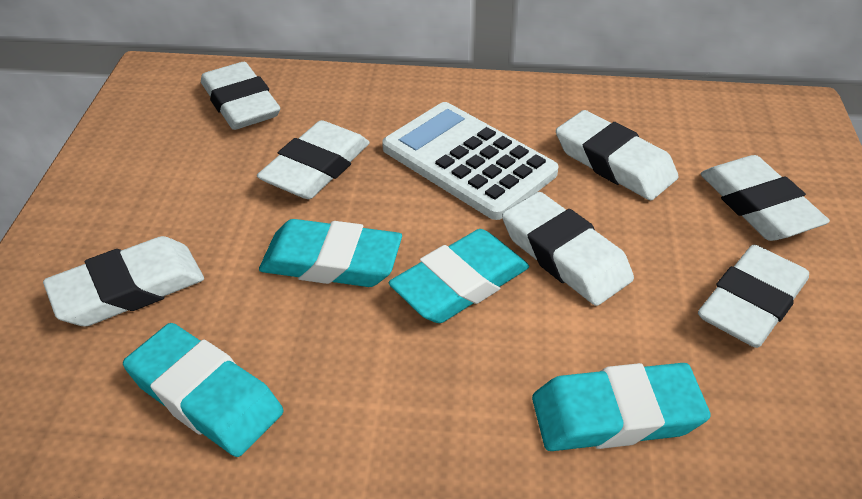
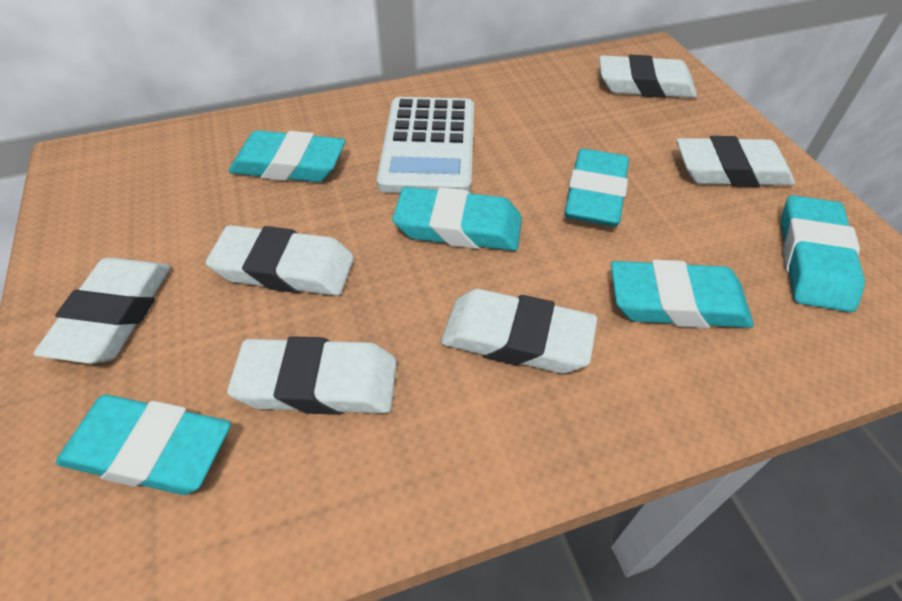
turquoise eraser: [123,323,283,457] [259,219,402,287] [389,229,529,323] [532,363,711,451] = 4 -> [56,395,231,495] [229,130,346,182] [392,187,522,251] [564,149,629,227] [611,259,754,328] [781,195,865,312] = 6
white eraser: [43,236,204,327] [201,62,280,130] [257,120,370,199] [502,192,634,306] [556,110,679,200] [698,245,809,348] [701,155,830,241] = 7 -> [33,257,171,364] [206,225,354,296] [227,336,397,415] [441,289,597,373] [599,55,697,98] [676,136,795,187] = 6

